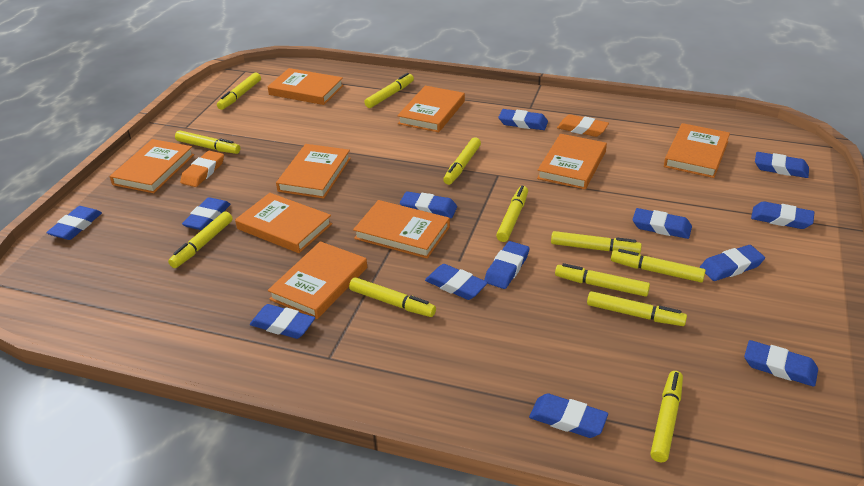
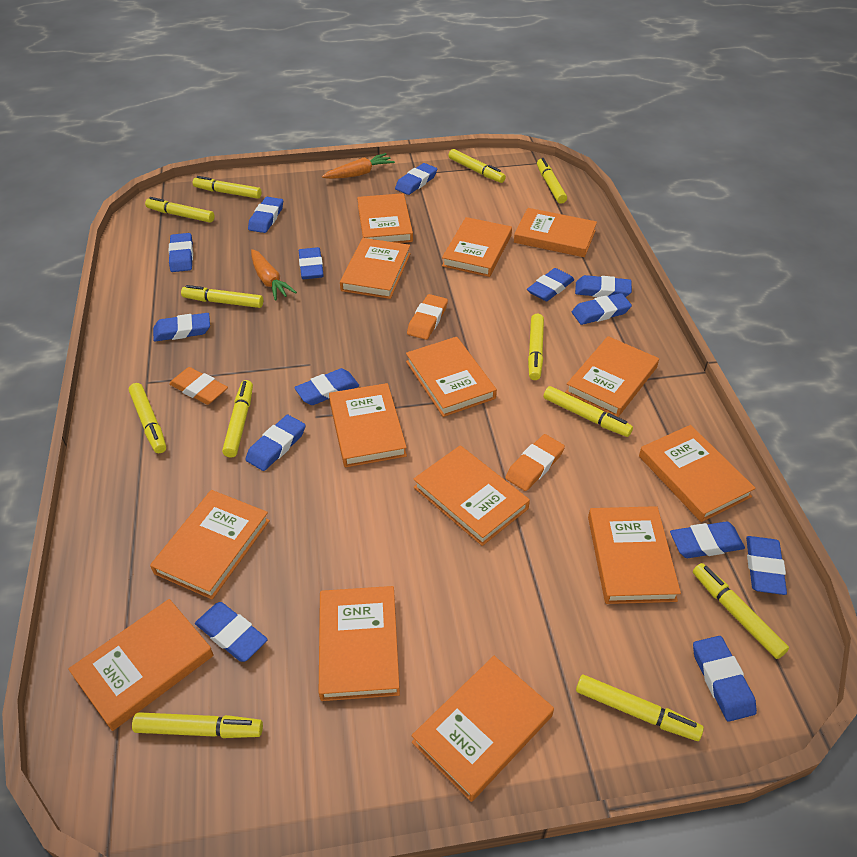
blue eraser: [46,206,102,240] [182,197,230,230] [250,304,315,339] [400,192,457,218] [425,264,488,300] [484,241,529,289] [499,109,548,130] [529,393,608,438] [632,208,692,239] [700,245,765,281] [744,340,818,387] [751,201,814,229] [755,152,809,178] = 13 -> [153,313,210,341] [169,233,193,272] [195,602,268,662] [245,415,306,471] [248,197,283,233] [294,368,359,405] [299,247,324,279] [395,163,437,195] [527,268,574,301] [572,293,632,325] [575,275,632,297] [670,521,745,558] [693,636,757,722] [746,536,787,595] = 14
orange book: [110,139,194,193] [235,193,332,253] [268,68,344,105] [268,241,367,319] [276,144,351,199] [353,200,450,259] [397,86,465,132] [537,134,607,189] [664,123,730,178] = 9 -> [68,599,214,731] [150,490,270,599] [319,586,400,701] [329,383,407,467] [340,238,410,299] [357,193,413,243] [406,337,497,417] [411,656,554,802] [413,445,530,546] [442,217,512,277] [514,208,597,257] [565,336,659,417] [588,506,681,604] [639,425,756,522] = 14
orange carrot: none = 0 -> [251,249,297,301] [322,153,395,179] = 2
orange eraser: [180,151,224,187] [557,114,609,137] = 2 -> [169,367,228,405] [407,294,448,340] [505,434,565,491] = 3

